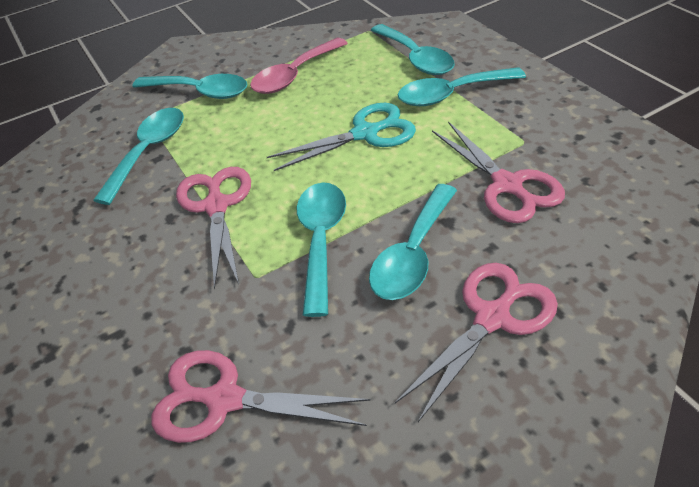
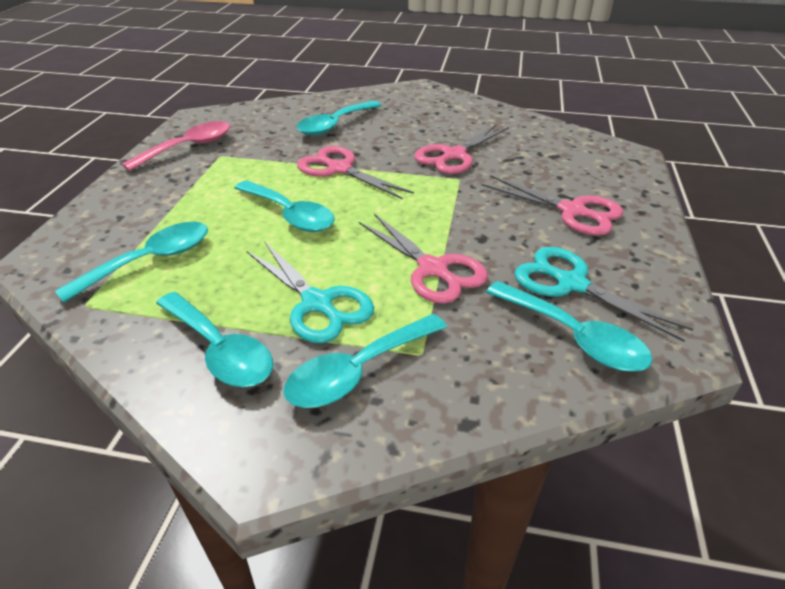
turquoise scissors: [267,103,416,171] = 1 -> [247,241,374,343] [514,247,693,342] = 2

